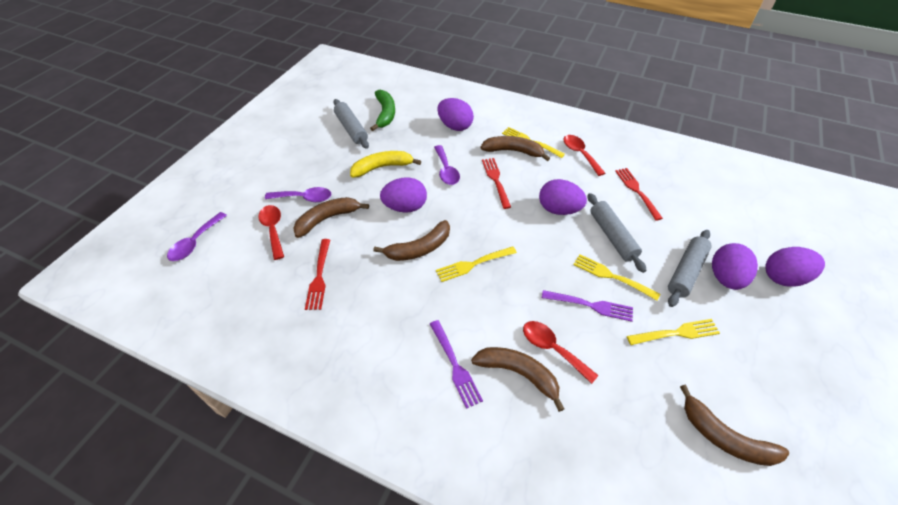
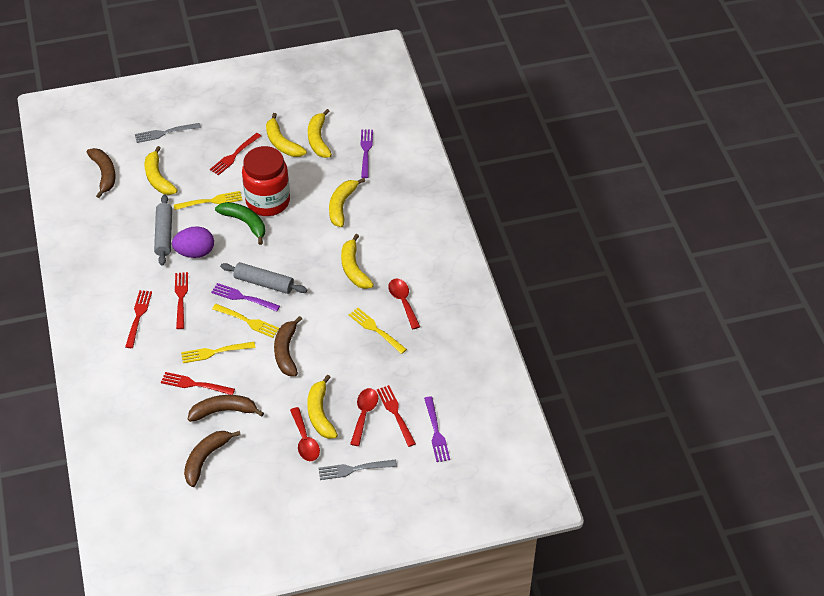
brown banana: [293,197,369,238] [374,220,450,261] [471,347,564,412] [481,136,550,161] [680,385,789,466] = 5 -> [86,148,116,198] [184,431,241,487] [188,395,264,422] [274,316,302,376] = 4
grey fork: none = 0 -> [135,123,201,143] [318,460,397,480] = 2
grey rolling pin: [333,99,369,149] [588,193,646,273] [668,230,712,307] = 3 -> [154,195,172,266] [220,262,307,294] = 2
purple egg: [380,177,427,213] [437,98,474,131] [539,179,587,215] [712,243,758,290] [765,247,825,287] = 5 -> [172,226,214,258] = 1
purple fork: [430,320,483,409] [542,290,633,322] = 2 -> [211,283,280,311] [361,130,373,178] [424,396,450,462] = 3
purple spoon: [167,212,227,261] [265,187,331,202] [434,145,460,185] = 3 -> none = 0
red fork: [305,239,330,310] [482,158,511,209] [615,168,663,221] = 3 -> [125,290,152,348] [161,372,235,395] [175,272,188,329] [210,133,261,176] [377,385,416,447] = 5
red jar: none = 0 -> [242,146,290,216] = 1
yellow banana: [350,151,421,178] = 1 -> [145,146,178,195] [266,113,307,157] [307,375,338,439] [308,109,332,158] [329,178,365,227] [341,234,374,289] = 6

